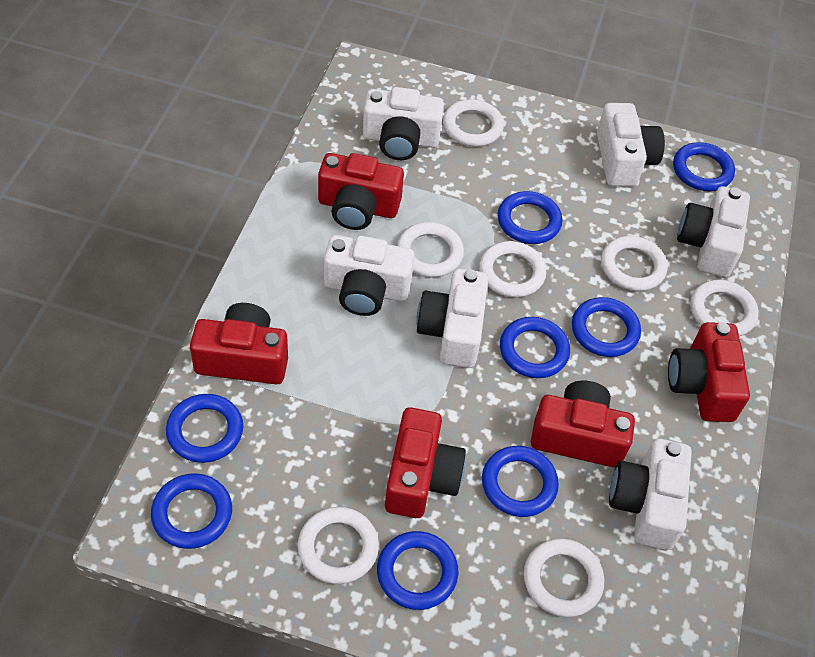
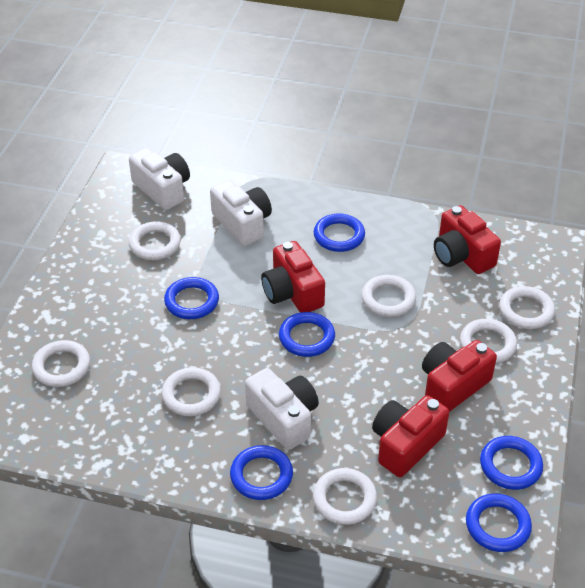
blue ring: [151,473,232,549] [166,394,243,463] [377,531,459,610] [482,446,559,517] [498,191,563,244] [500,317,570,378] [572,297,641,357] [673,142,735,191] = 8 -> [164,277,219,319] [230,445,293,500] [279,312,335,357] [314,213,365,252] [466,493,532,552] [480,436,543,490] = 6
red camera: [190,303,288,385] [318,153,404,230] [385,407,466,518] [531,381,635,468] [668,322,750,422] = 5 -> [261,241,325,313] [372,395,449,477] [422,340,497,412] [434,205,501,274] = 4
white camera: [324,235,414,316] [363,87,444,160] [416,269,488,368] [597,103,665,187] [609,439,692,550] [677,186,750,277] = 6 -> [129,148,190,210] [210,180,272,246] [245,368,319,450] = 3

